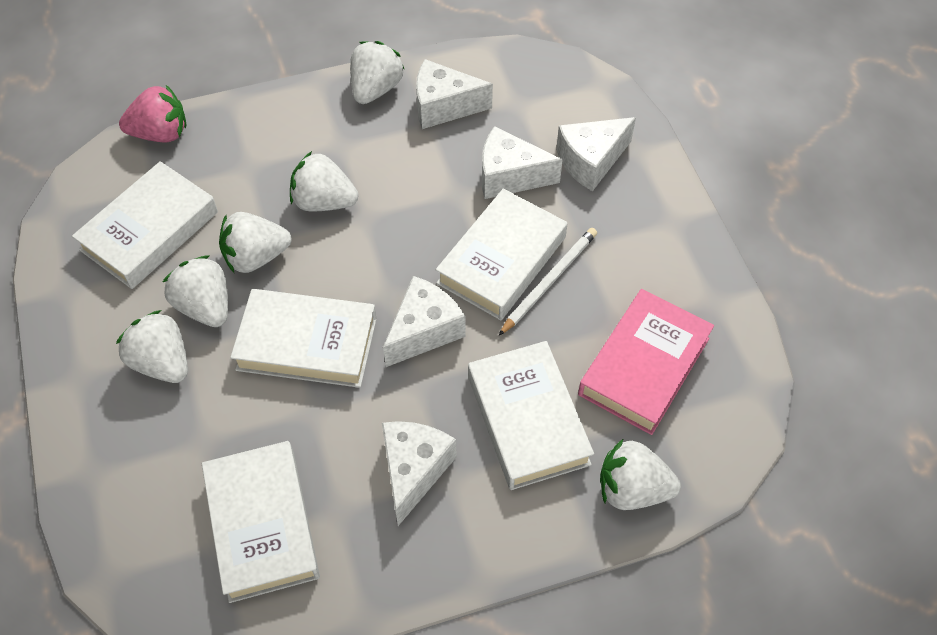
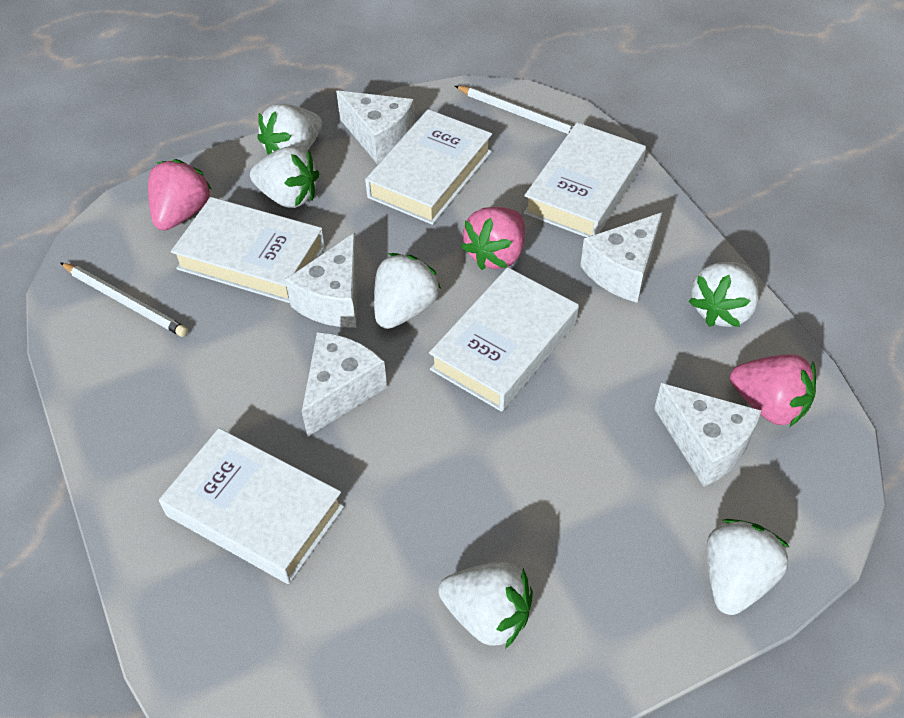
pink book: [578,289,714,435] = 1 -> none = 0
pink strawberry: [119,85,187,143] = 1 -> [148,159,212,231] [461,207,525,270] [730,354,816,427] = 3
white pencil: [499,228,597,336] = 1 -> [60,262,188,337] [455,86,574,134] = 2

